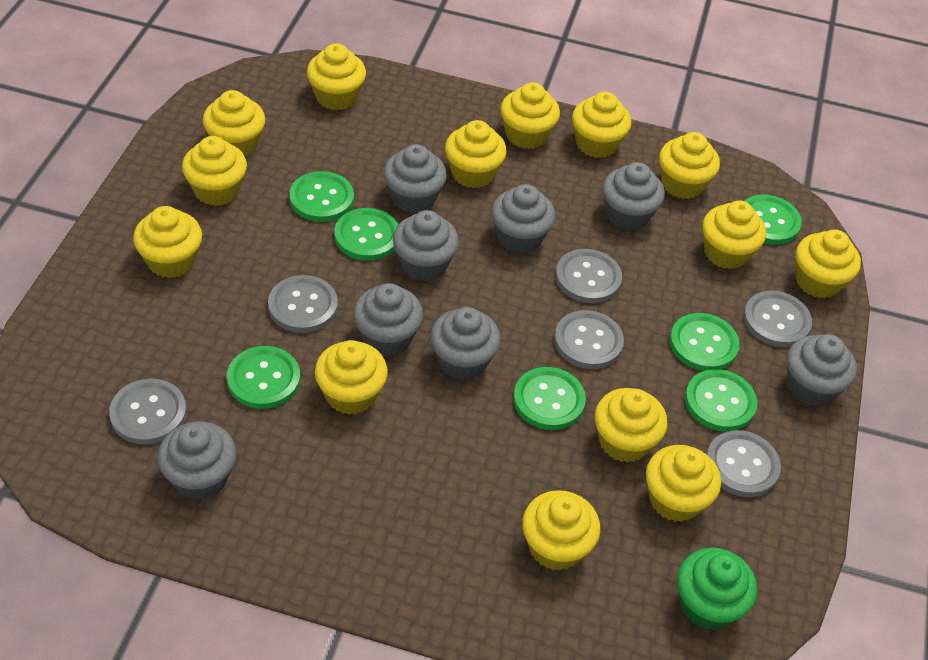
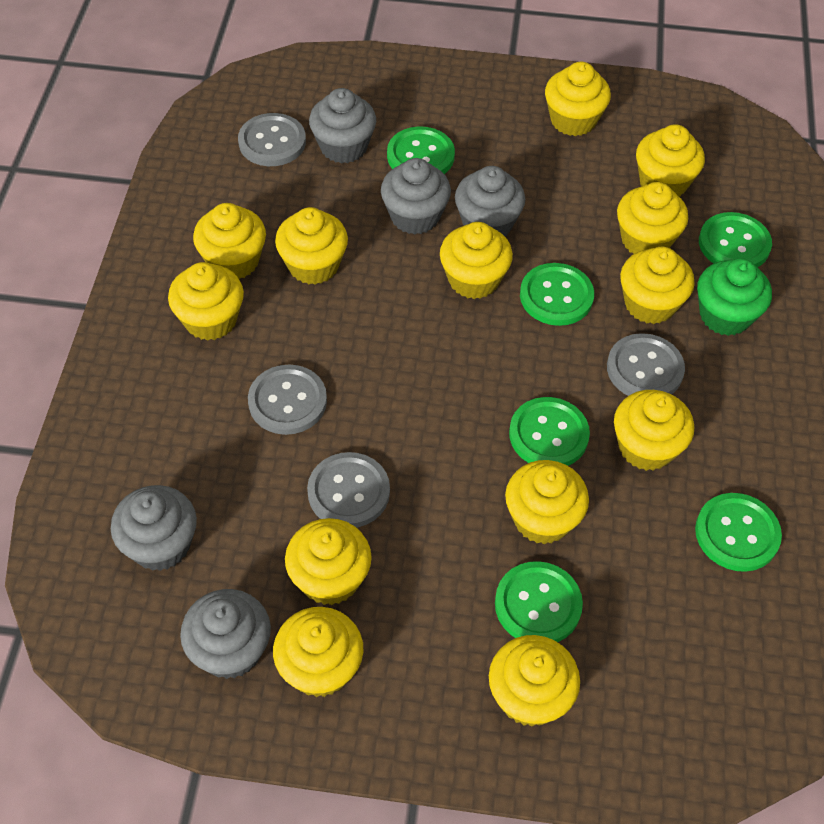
green button: [227,346,300,409] [289,171,354,222] [334,208,398,261] [513,367,586,430] [670,313,740,371] [685,369,757,431] [745,195,802,245] = 7 -> [387,126,455,174] [495,561,583,642] [509,397,590,466] [520,263,594,326] [695,493,782,572] [699,212,772,267] = 6
grey button: [109,379,187,445] [268,275,338,333] [554,310,624,369] [555,249,622,303] [706,430,781,497] [743,291,812,347] = 6 -> [238,113,306,166] [248,364,327,435] [307,452,390,528] [607,333,685,396] = 4
grey cupcake: [157,421,236,500] [353,283,423,356] [383,144,447,213] [393,210,459,281] [430,307,501,380] [491,184,555,254] [602,162,665,230] [787,334,857,406] = 8 -> [111,485,197,571] [180,589,271,679] [309,88,376,164] [381,158,451,235] [455,166,525,236] = 5
yellow cupcake: [133,206,202,278] [182,136,247,206] [203,90,265,157] [307,43,366,110] [315,340,388,415] [445,120,507,188] [501,82,560,149] [522,490,600,571] [572,91,631,158] [595,388,668,463] [646,445,721,522] [659,132,720,199] [702,201,766,269] [796,229,861,298] = 14 -> [168,262,244,341] [193,203,266,279] [273,607,363,697] [275,207,348,285] [285,518,372,605] [440,222,513,299] [489,635,580,727] [505,460,589,544] [545,62,611,136] [614,390,694,471] [617,182,688,254] [620,247,695,324] [636,124,705,197] = 13

